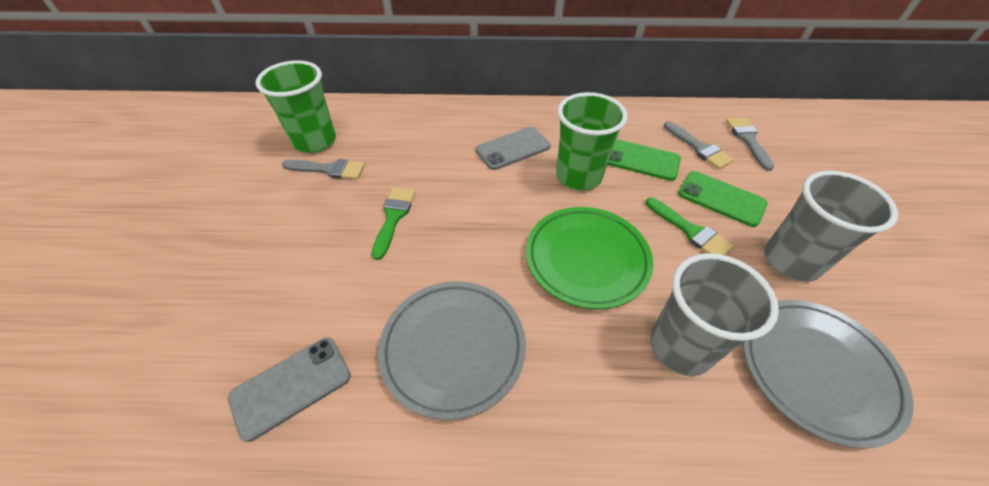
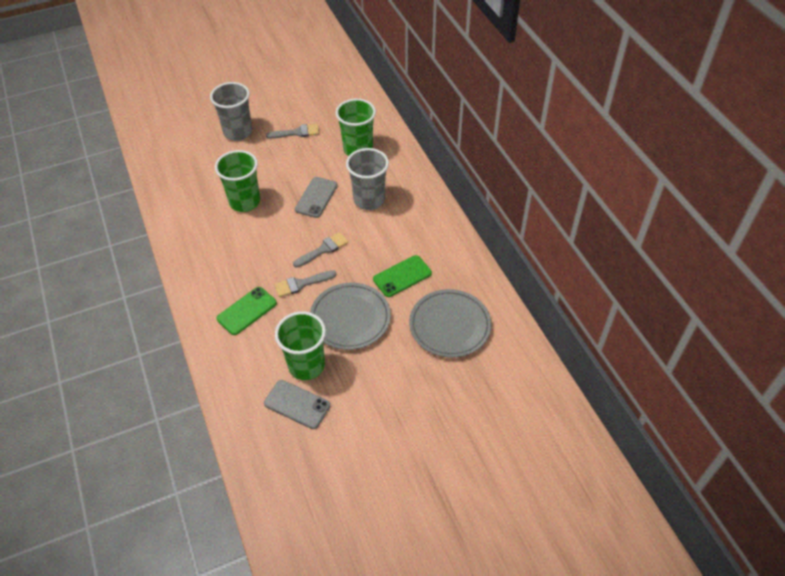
green brush: [371,187,415,260] [645,198,734,255] = 2 -> none = 0
green cup: [256,60,336,153] [556,92,628,191] = 2 -> [215,150,260,212] [275,311,326,380] [335,98,376,156] = 3
green plate: [526,207,653,309] = 1 -> none = 0

